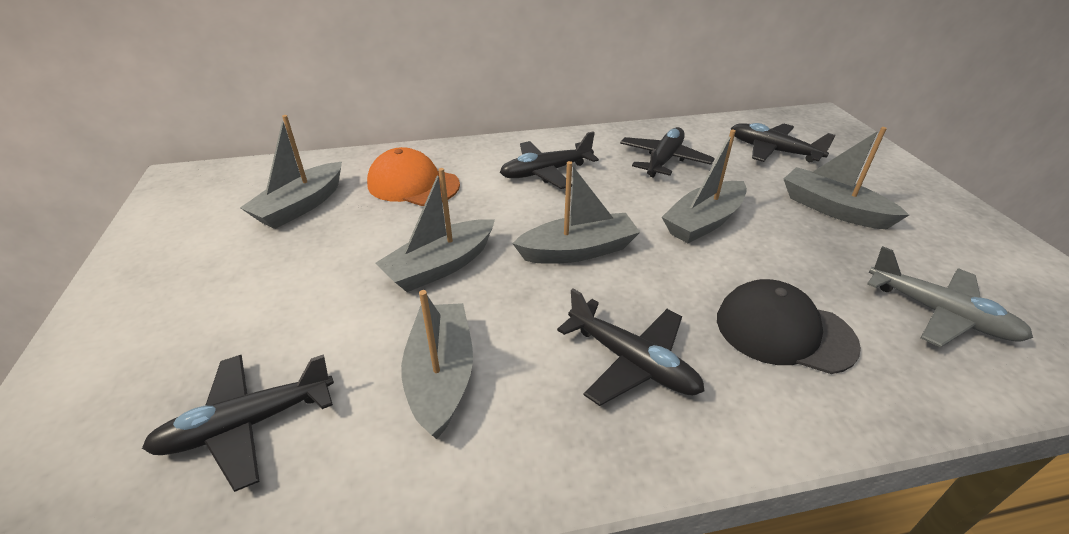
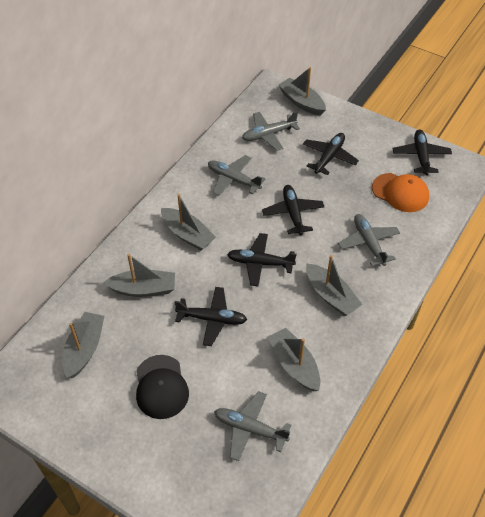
grey plane: [867,246,1033,348] = 1 -> [208,155,266,196] [214,391,291,461] [242,111,300,151] [338,214,400,266] = 4

